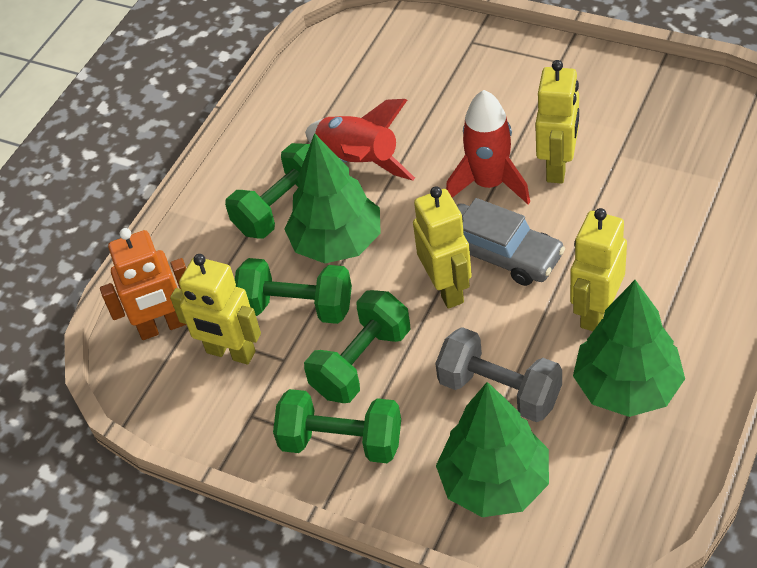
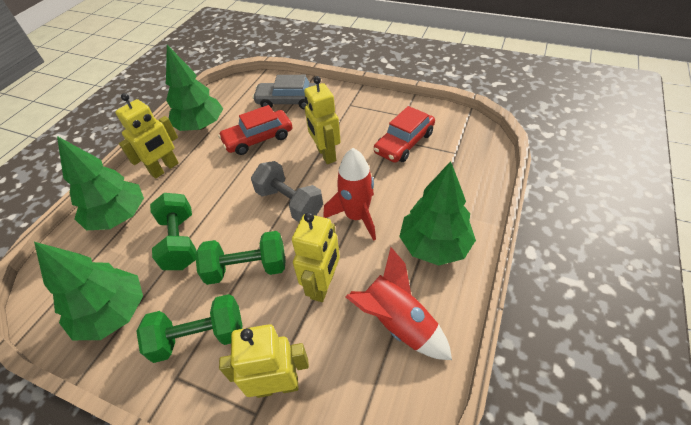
green dumbbell: [225,143,310,239] [235,258,352,324] [273,389,401,463] [304,290,411,403] = 4 -> [136,294,242,363] [150,193,196,270] [195,231,285,285] = 3
green tree: [284,133,381,263] [436,382,549,517] [573,280,685,417] = 3 -> [34,242,143,340] [57,136,144,230] [166,45,223,131] [399,161,476,266] = 4
orange robot: [100,228,186,340] = 1 -> none = 0
red car: none = 0 -> [218,105,292,155] [374,106,435,163] = 2

